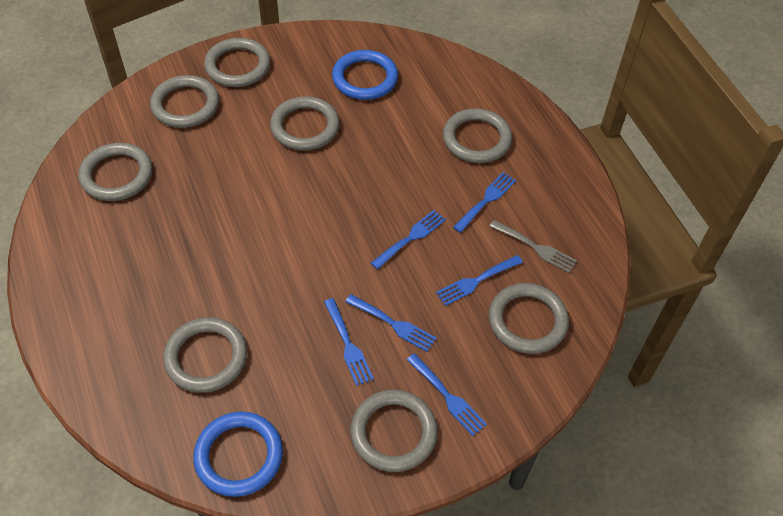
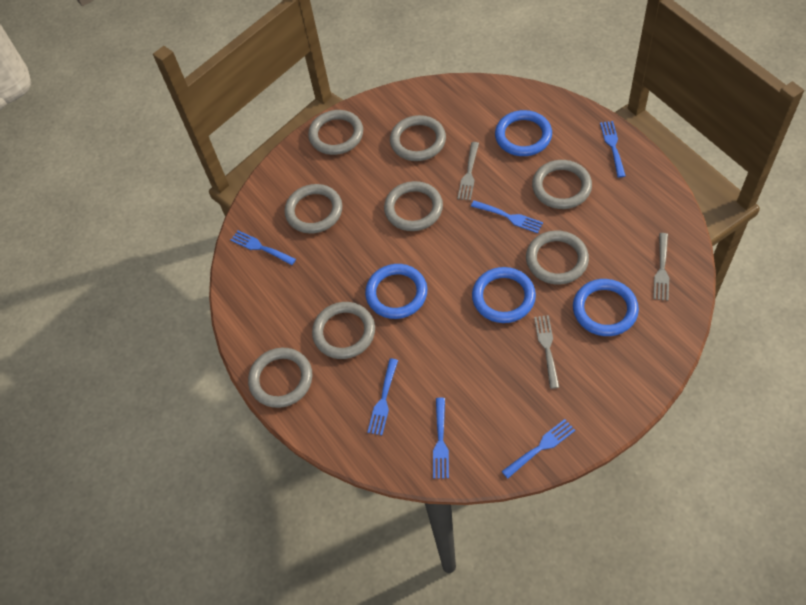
blue ring: [193,412,283,497] [332,50,398,100] = 2 -> [365,264,428,319] [472,267,536,323] [495,110,552,156] [573,279,639,336] = 4
grey fork: [489,220,577,273] = 1 -> [458,142,479,200] [534,315,559,389] [653,233,669,301] = 3

